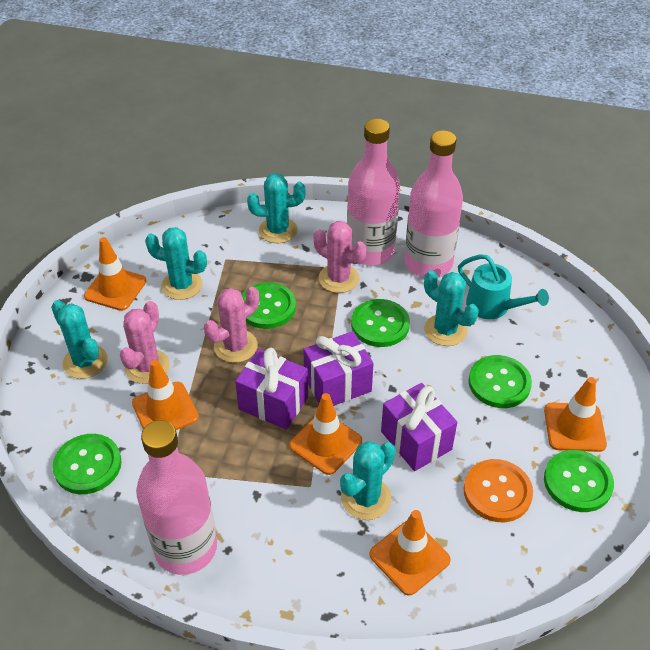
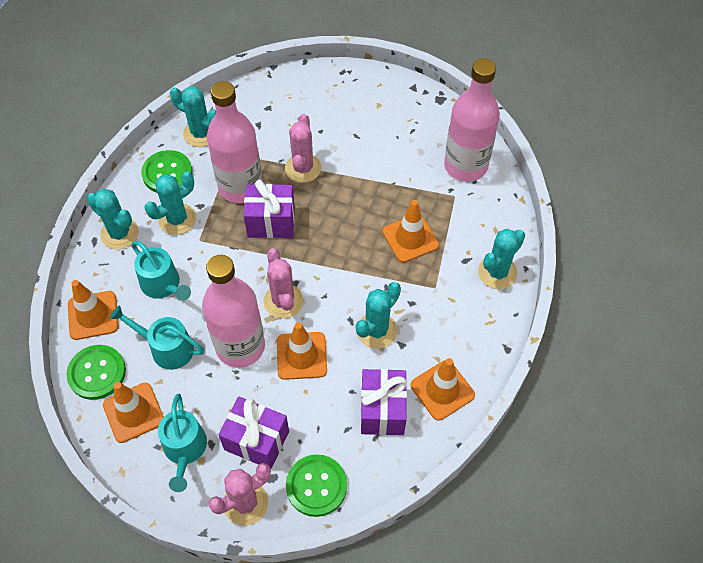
green button: [52,434,122,494] [241,282,296,329] [351,299,410,347] [469,355,532,408] [544,450,614,512] = 5 -> [66,345,126,400] [141,150,193,193] [286,454,347,517] = 3
orange button: [463,459,533,522] = 1 -> none = 0
turquoise watering can: [458,255,549,319] = 1 -> [110,305,204,370] [131,241,191,301] [158,394,207,492] = 3

